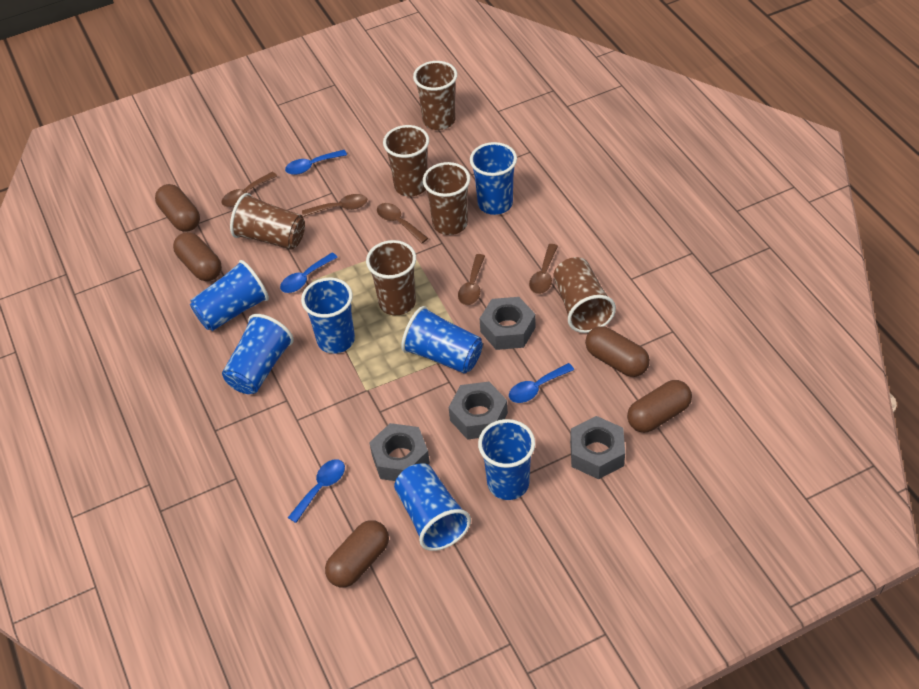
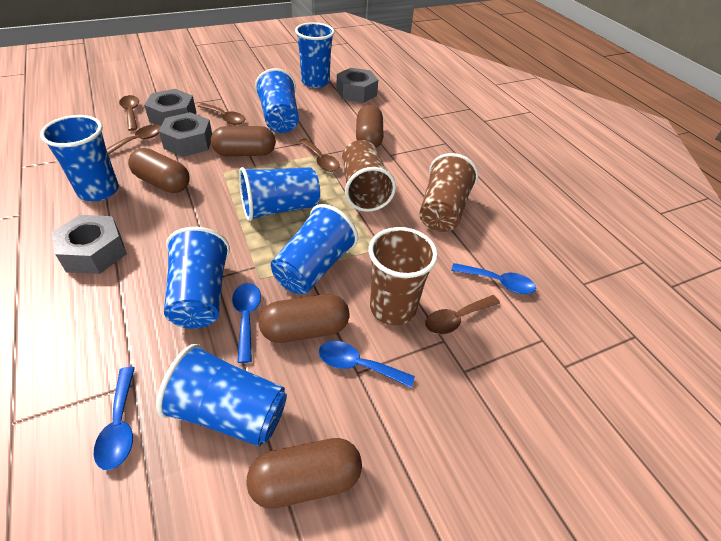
brown cup: [230,193,305,250] [366,240,416,315] [383,125,429,196] [413,61,457,130] [423,162,470,235] [553,257,616,333] = 6 -> [342,140,396,212] [369,227,438,325] [419,153,478,232] = 3

